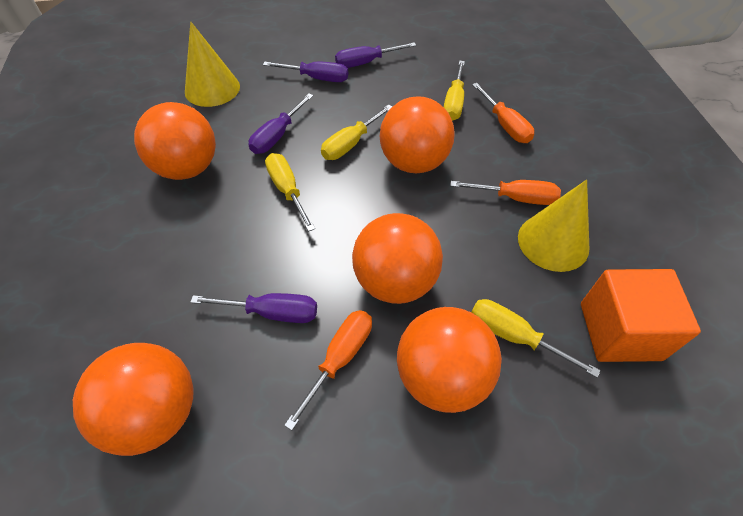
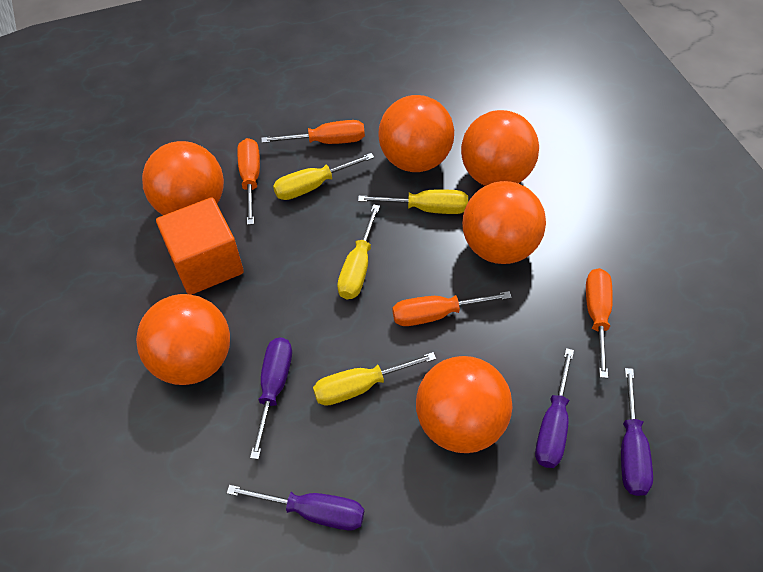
orange ball: [73,343,194,456] [134,102,216,180] [352,213,443,304] [380,96,454,173] [397,307,502,413] = 5 -> [136,294,230,385] [142,141,224,215] [378,95,454,172] [416,356,513,453] [461,110,539,186] [462,181,546,264] = 6
orange screwdriver: [284,310,372,430] [450,180,561,205] [472,83,534,143] = 3 -> [237,138,260,225] [261,120,365,144] [393,291,512,326] [586,268,613,378] = 4
yellow cone: [185,21,240,107] [518,180,589,272] = 2 -> none = 0

